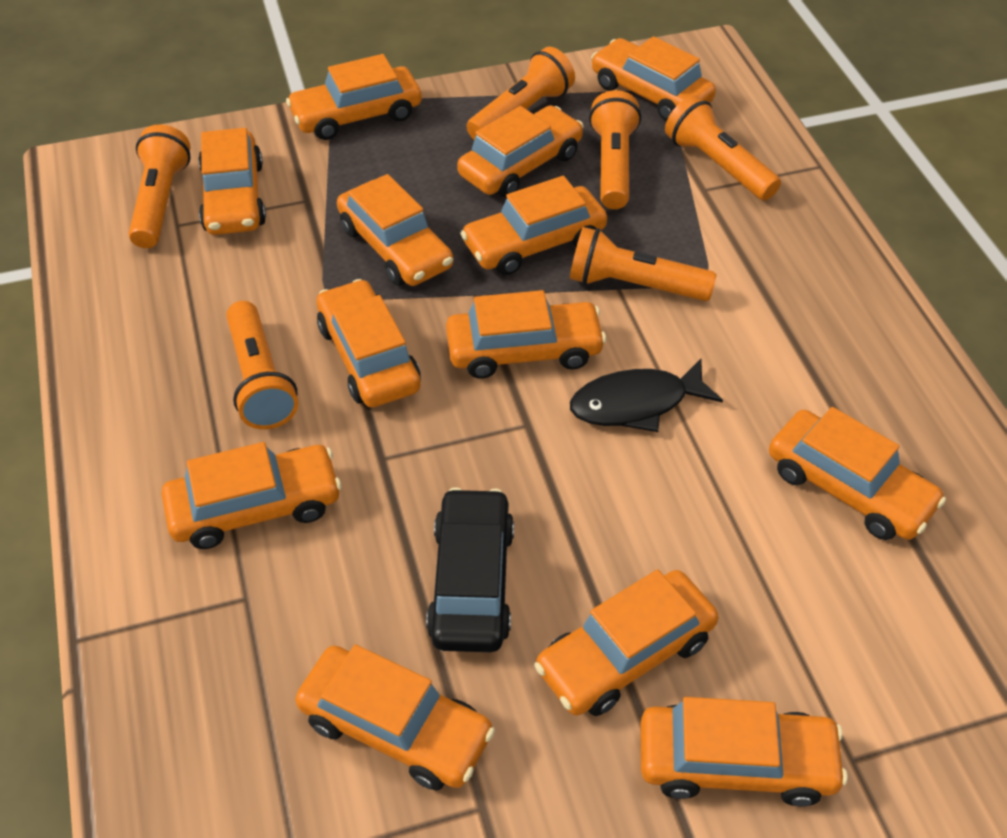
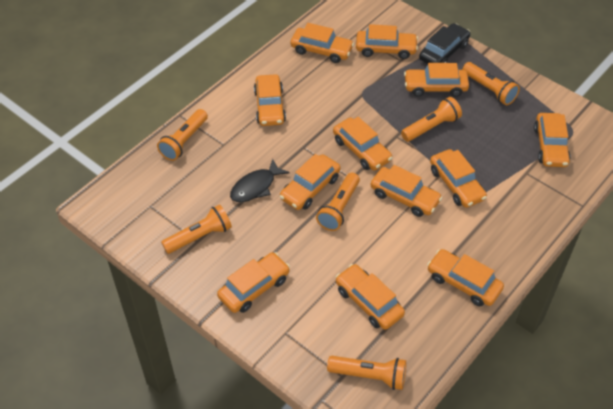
orange car: [162,442,342,549] [198,128,266,235] [286,54,422,140] [295,644,495,790] [316,279,421,408] [337,174,454,286] [446,290,606,379] [457,105,584,197] [460,176,607,275] [534,570,719,716] [591,36,716,121] [641,697,848,807] [769,407,946,540] = 13 -> [217,252,290,313] [254,74,286,126] [280,154,341,210] [291,23,354,63] [333,117,393,171] [336,264,405,330] [356,24,418,59] [371,165,442,217] [404,63,469,97] [427,249,504,306] [430,149,487,208] [534,113,571,167] = 12

